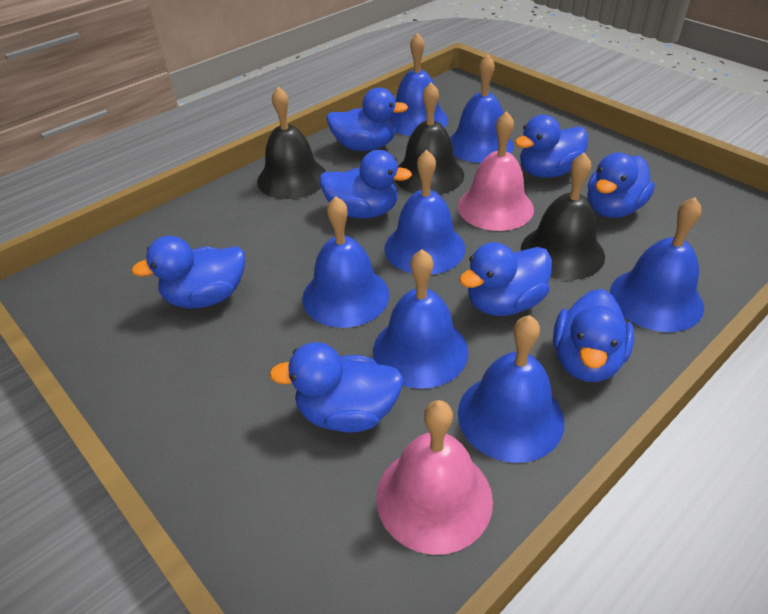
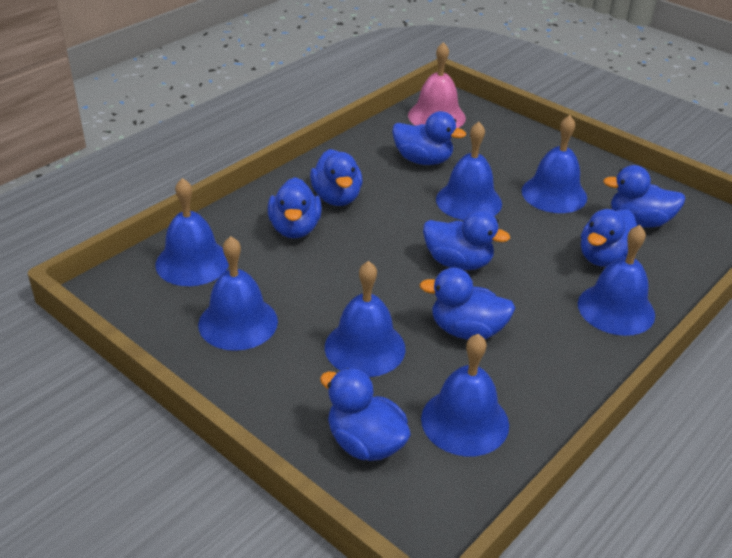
black bell: [257,87,326,199] [395,82,464,195] [521,153,605,280] = 3 -> none = 0
pink bell: [376,400,493,555] [458,111,534,231] = 2 -> [408,42,466,128] = 1

